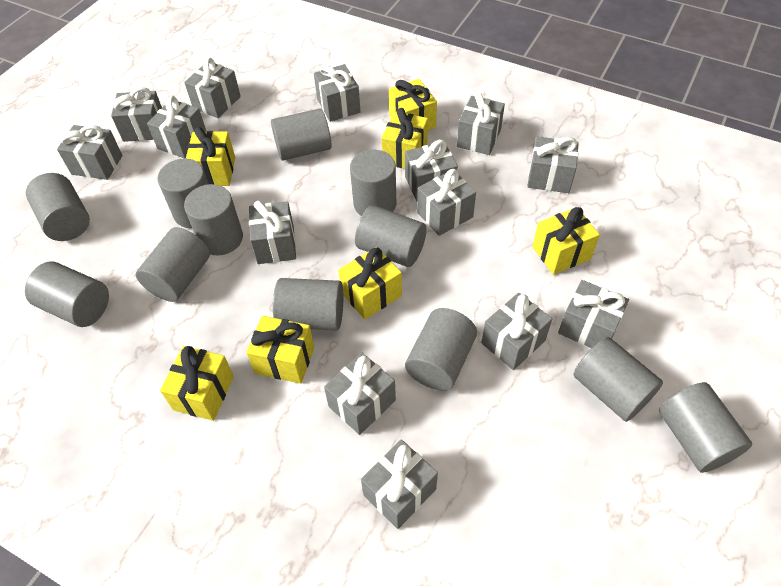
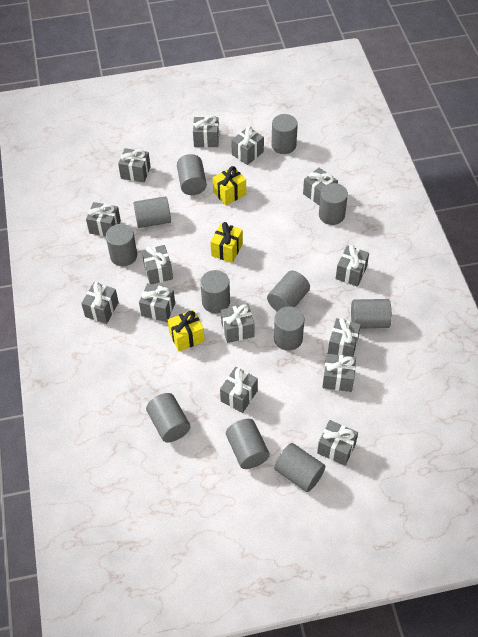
yellow gift: [160,346,234,421] [186,127,235,186] [246,316,314,384] [338,247,402,319] [381,108,428,169] [389,79,437,130] [532,207,600,275] = 7 -> [168,310,205,351] [210,222,243,263] [213,166,246,205] = 3

